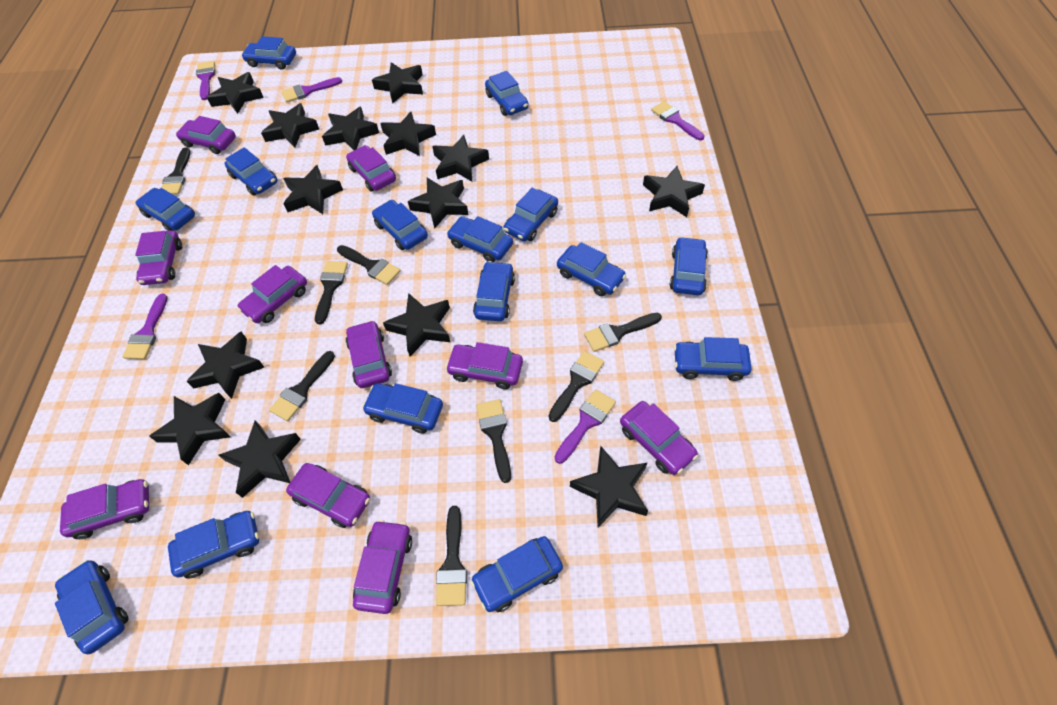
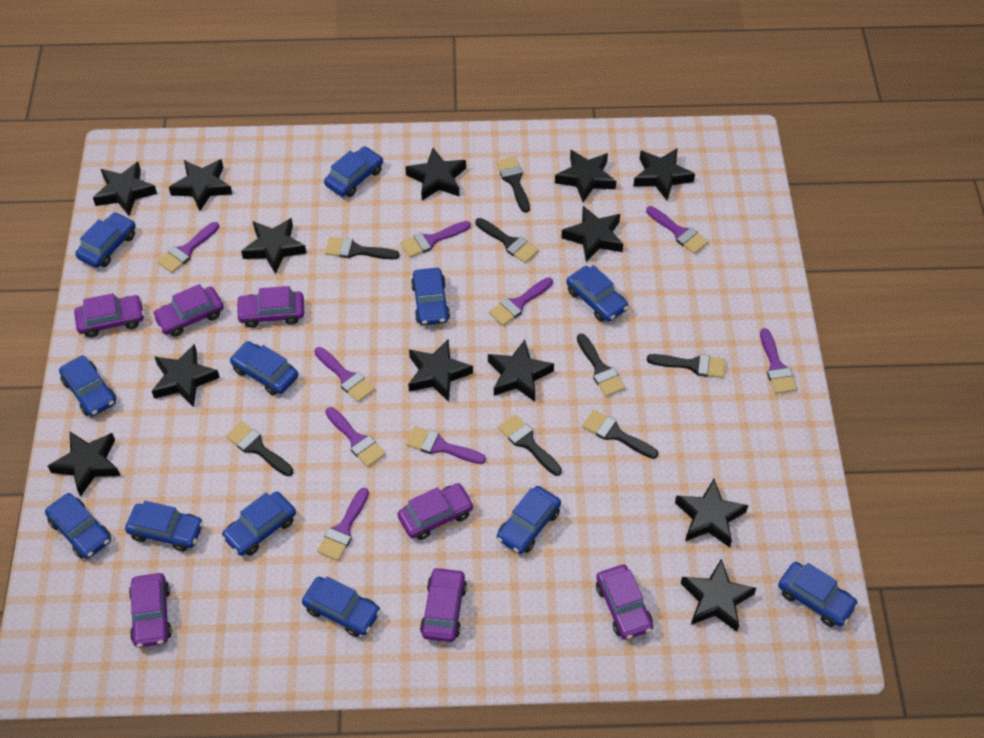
black star: [149,393,231,465] [186,332,264,399] [207,72,264,114] [219,420,301,498] [261,103,319,148] [283,165,343,214] [322,107,379,150] [372,62,423,103] [380,112,436,156] [383,293,450,356] [408,178,468,229] [432,135,489,181] [570,446,648,527] [643,166,705,217] = 14 -> [48,432,120,497] [93,162,157,216] [152,344,220,407] [169,159,232,211] [241,218,306,274] [405,148,466,200] [408,340,473,402] [488,340,554,402] [555,150,616,202] [561,206,623,262] [633,148,695,200] [675,479,748,547] [681,559,756,632] = 13
blue car: [55,560,129,654] [136,188,195,231] [168,511,259,579] [224,147,277,196] [241,36,296,70] [362,383,443,434] [372,200,428,250] [447,216,513,262] [471,536,563,612] [473,261,515,321] [485,71,529,116] [504,188,558,241] [557,242,626,296] [670,237,708,295] [674,337,752,381] = 15 -> [45,493,111,559] [59,355,116,417] [76,212,136,268] [125,501,204,552] [221,491,296,556] [230,341,298,395] [302,576,381,637] [324,146,383,197] [411,268,450,326] [497,486,561,554] [566,265,628,322] [778,562,858,627] = 12
purple brush: [122,294,168,360] [196,61,215,100] [281,77,342,103] [554,389,616,464] [651,101,705,140] = 5 -> [157,222,219,273] [314,347,375,402] [317,488,369,561] [325,407,386,467] [400,221,471,258] [406,426,486,464] [489,278,553,326] [646,206,709,254] [760,328,797,394] = 9
purple car: [60,479,149,539] [135,230,182,285] [176,116,236,154] [237,265,307,323] [286,463,370,528] [346,145,396,191] [346,320,392,388] [353,520,412,614] [446,342,523,389] [620,401,698,475] = 10 -> [74,293,144,338] [129,573,172,648] [152,284,224,337] [236,286,304,328] [397,483,474,540] [420,567,467,642] [596,565,653,640] = 7

